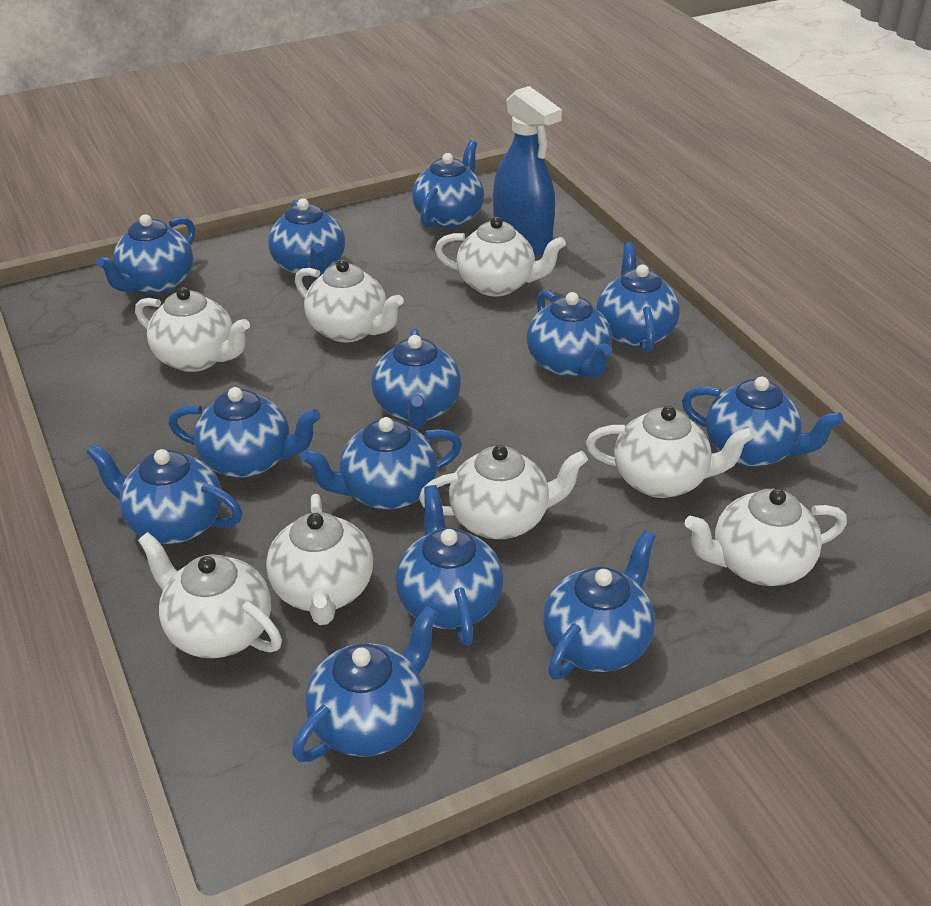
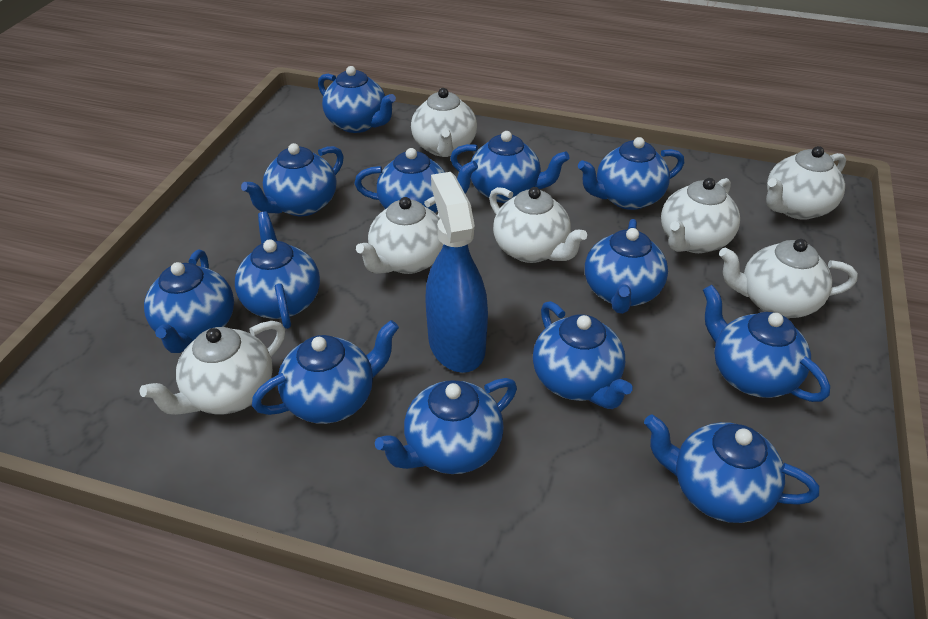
white teapot: [135,287,250,372] [138,532,282,658] [266,494,373,625] [295,260,404,342] [419,445,588,539] [435,217,566,297] [586,406,755,498] [685,489,847,586] = 8 -> [140,321,285,415] [356,197,443,274] [411,88,477,157] [489,187,587,263] [661,178,740,253] [719,239,858,318] [766,146,846,220] = 7

